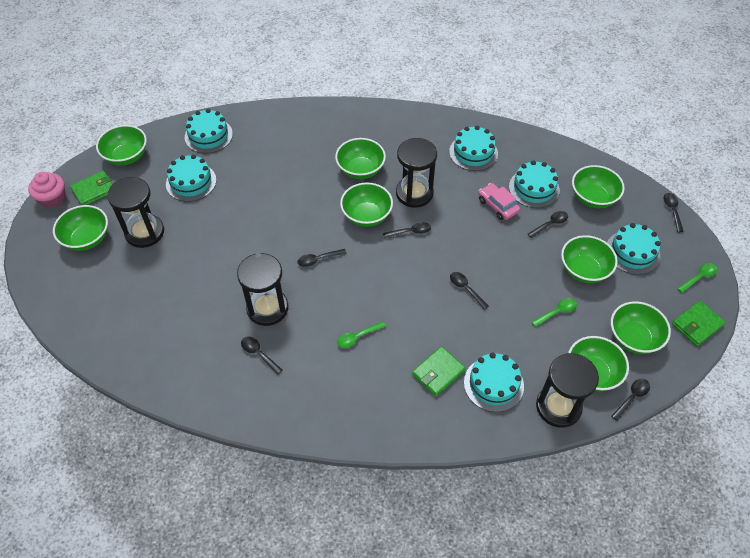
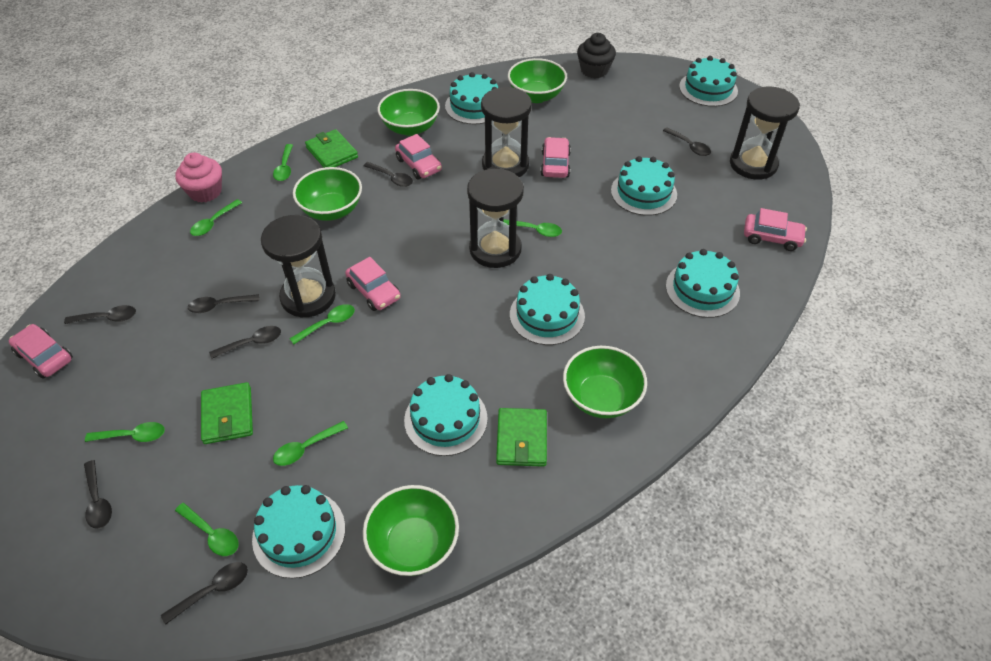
black cupcake: none = 0 -> [577,33,616,78] = 1
green bowl: [53,205,108,251] [96,125,147,166] [335,138,386,179] [340,182,393,227] [561,235,618,283] [568,336,629,391] [572,165,625,208] [611,301,671,354] = 8 -> [293,167,362,221] [363,485,459,576] [378,89,440,136] [508,58,567,103] [563,346,647,418] = 5
green spoon: [337,321,386,348] [532,298,577,327] [677,263,717,293] = 3 -> [85,422,165,442] [175,503,239,556] [190,199,242,236] [273,144,293,181] [273,421,348,466] [289,304,355,344] [503,219,562,237] = 7
pink car: [479,183,520,220] = 1 -> [9,324,73,379] [345,257,401,311] [395,134,442,179] [540,137,571,178] [744,208,807,251] = 5
turquoise cake: [166,154,216,202] [185,109,233,153] [449,126,498,171] [464,353,524,412] [509,160,560,208] [607,223,661,275] = 6 -> [252,485,345,579] [404,374,488,456] [445,72,498,124] [510,274,585,345] [611,156,677,216] [666,249,740,318] [679,56,738,107] = 7

